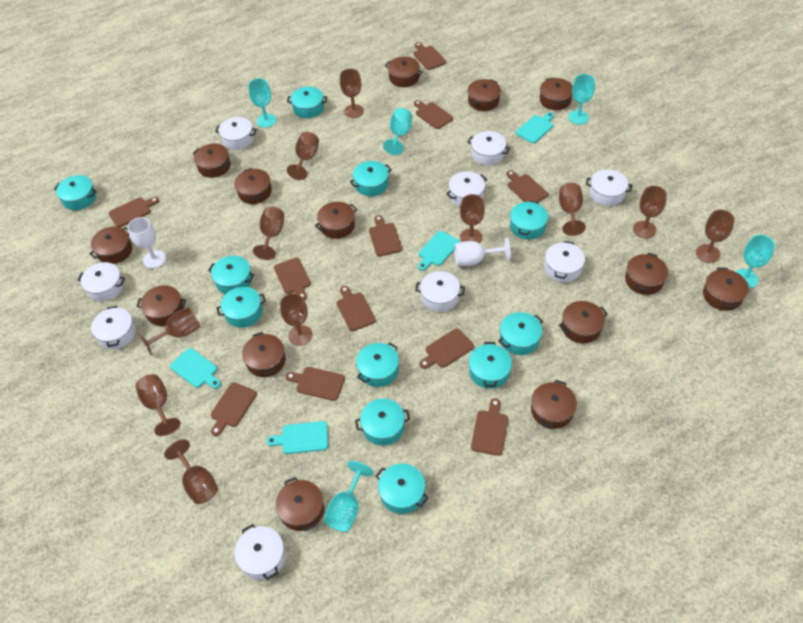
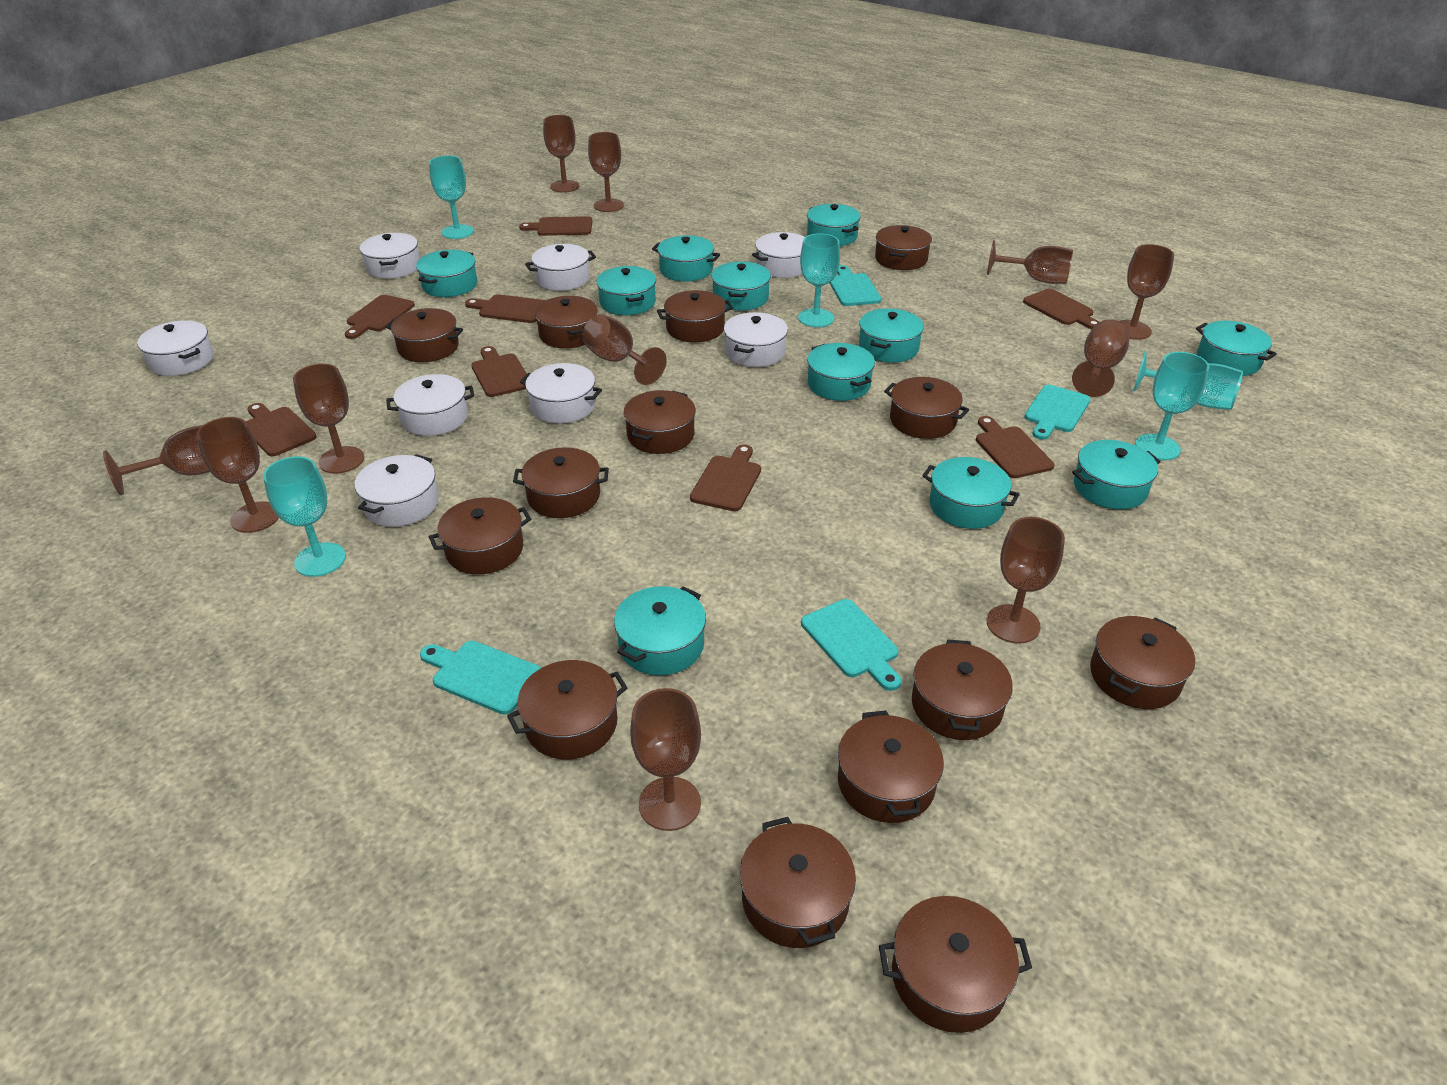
brown cutting board: [109,197,159,227] [211,382,257,436] [274,258,311,300] [286,367,345,401] [337,286,376,331] [369,215,402,256] [414,42,446,70] [414,100,453,129] [420,328,474,369] [471,398,508,456] [506,170,548,202] = 11 -> [245,403,317,456] [345,295,415,339] [465,294,546,323] [471,346,527,397] [519,216,592,236] [690,444,761,511] [976,416,1055,478] [1023,289,1099,329] = 8
white goblet: [128,217,166,268] [454,237,511,266] = 2 -> none = 0
white pot: [77,262,125,302] [91,306,136,349] [215,117,257,150] [234,524,286,580] [415,271,465,312] [446,171,487,206] [467,131,510,165] [544,241,585,282] [586,169,632,206] = 9 -> [137,320,214,376] [355,454,439,527] [360,233,420,279] [386,374,474,436] [520,363,602,424] [525,244,596,291] [724,312,788,367] [752,232,805,278] = 8

